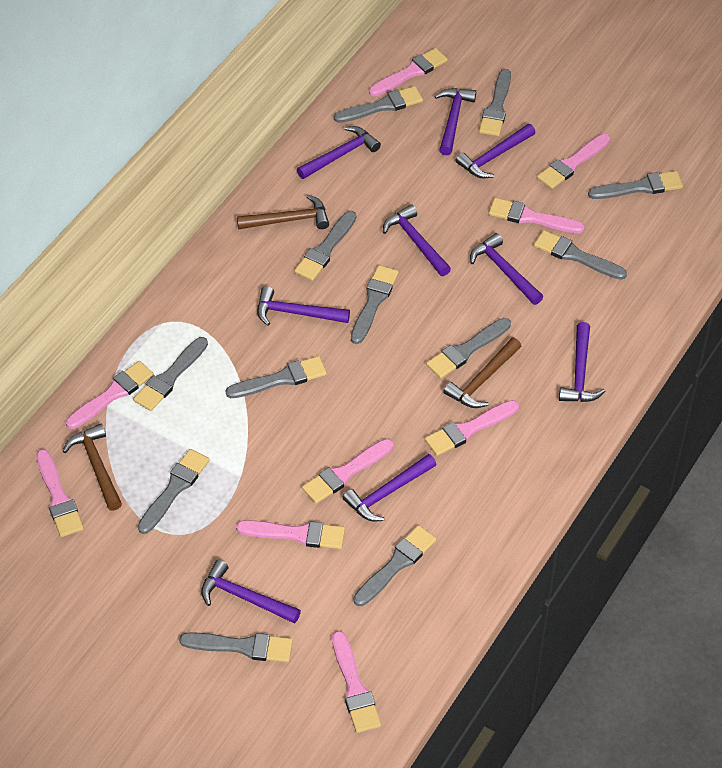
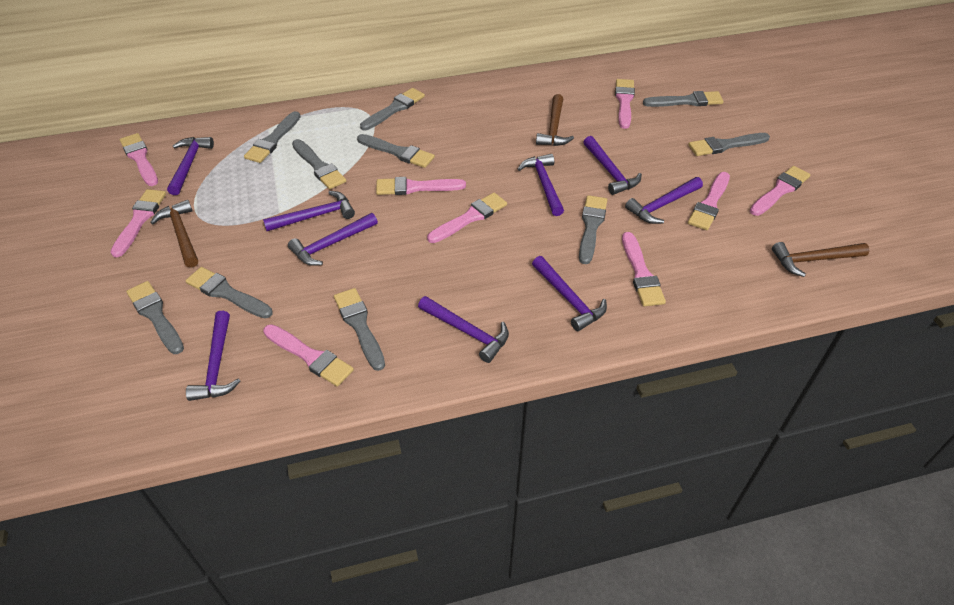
grey brush: [133,337,208,411] [138,449,209,534] [179,632,293,662] [226,356,327,398] [294,211,356,281] [334,86,423,123] [351,265,399,344] [353,525,436,606] [426,318,511,378] [479,69,511,136] [534,230,627,280] [588,171,683,199] = 12 -> [126,281,184,354] [185,267,273,318] [244,111,301,163] [292,139,346,189] [334,288,385,371] [357,134,435,168] [360,88,425,130] [579,195,607,264] [643,91,724,107] [688,133,770,156] = 10

